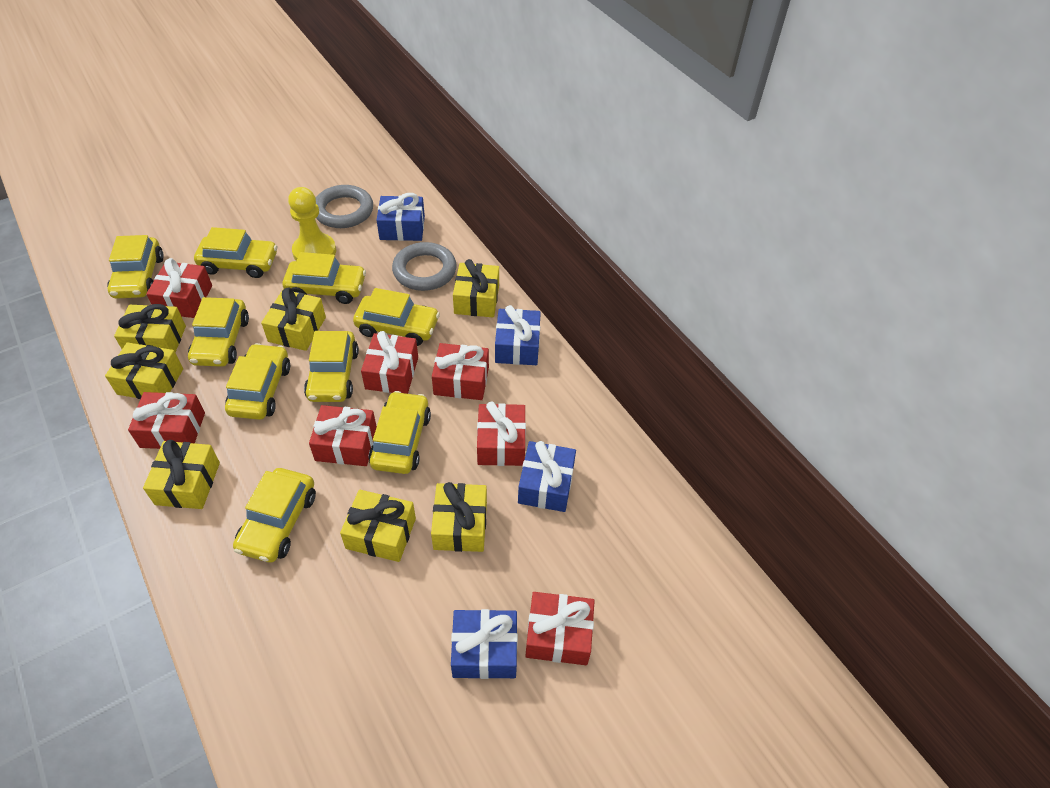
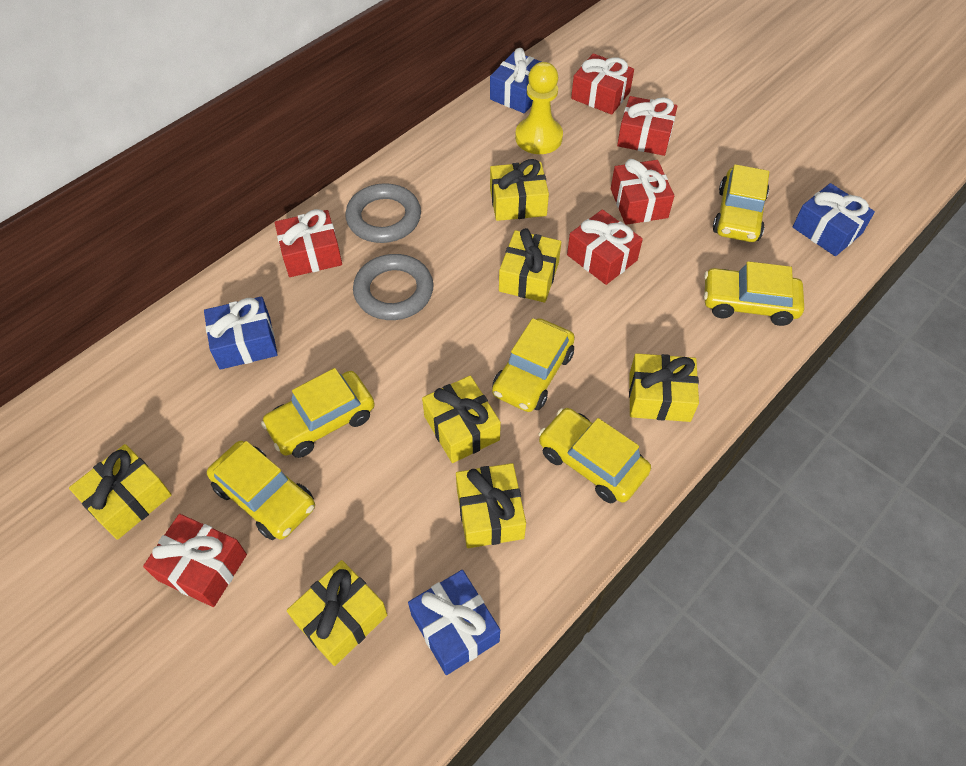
red gift: [128,392,205,449] [146,258,212,318] [309,405,377,466] [361,331,418,394] [432,343,489,400] [477,401,526,466] [526,592,595,665] = 7 -> [143,514,247,607] [275,209,342,277] [567,209,643,285] [571,53,634,115] [611,159,674,225] [617,96,677,156] = 6
yellow car: [107,235,164,299] [188,297,249,367] [194,227,277,278] [225,343,290,420] [233,468,316,563] [282,252,366,304] [304,331,359,402] [353,288,440,346] [369,391,431,474] = 9 -> [207,441,315,540] [261,368,375,458] [492,318,575,412] [539,408,651,503] [704,261,804,326] [713,164,769,242] = 6

